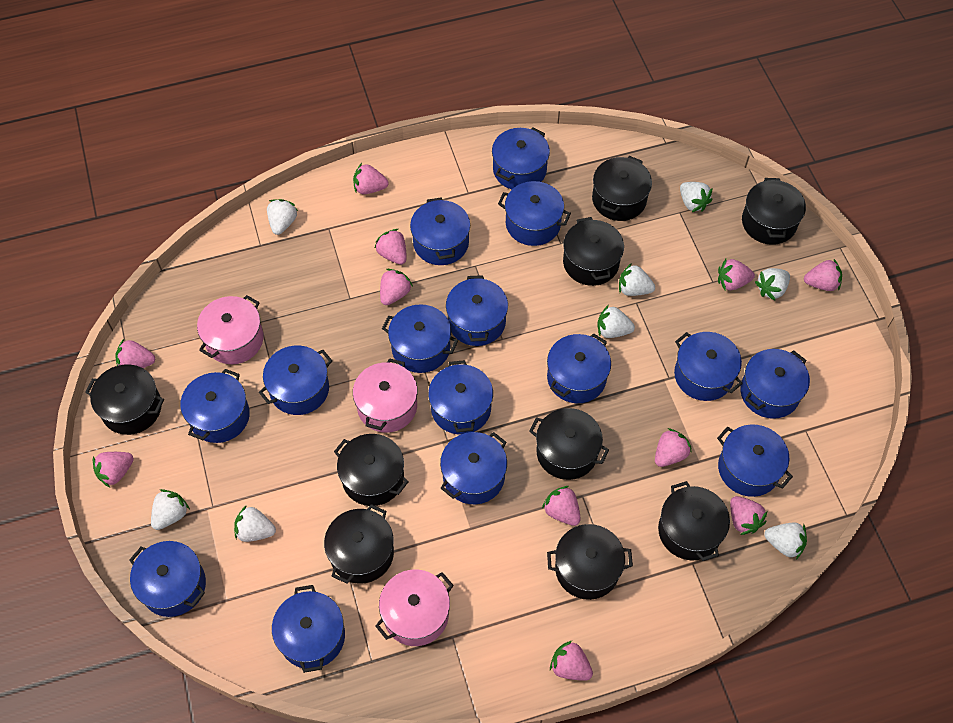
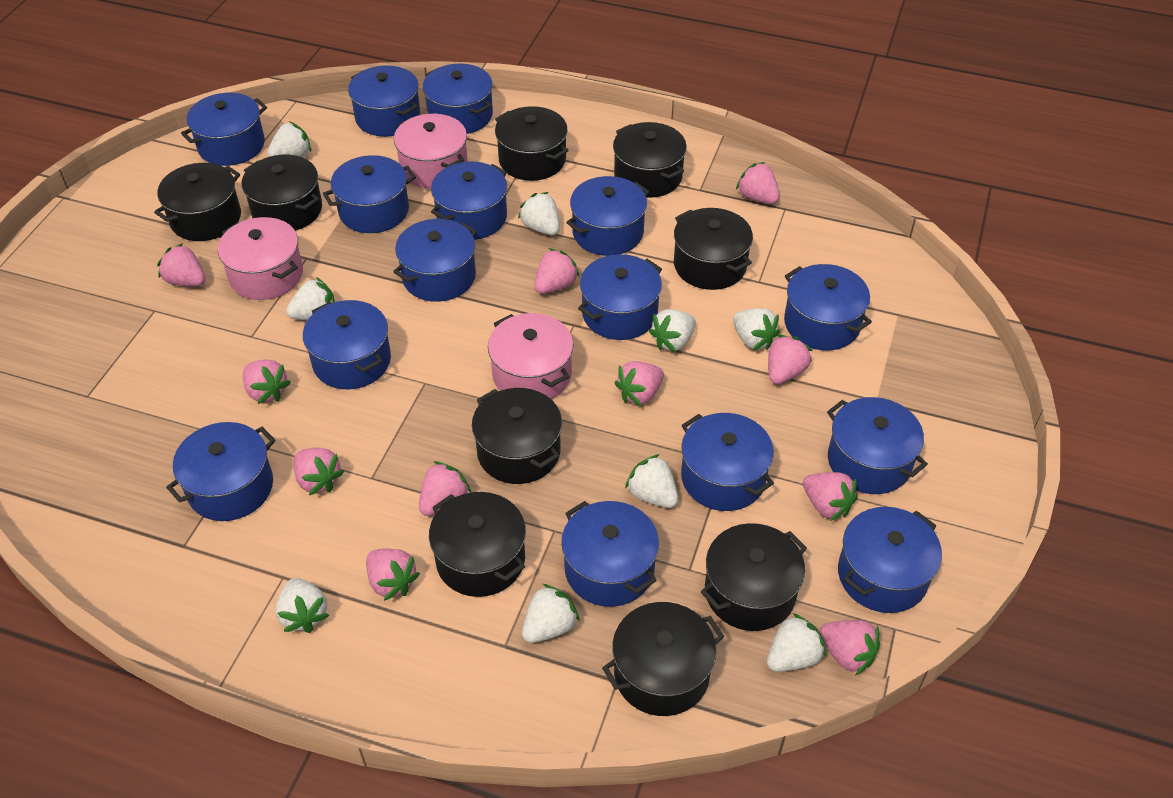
white strawberry: [151,489,190,530] [234,505,276,542] [267,199,298,235] [597,305,635,338] [619,263,655,296] [680,182,712,212] [755,268,790,301] [764,523,807,559] = 8 -> [267,121,311,157] [275,578,329,633] [286,277,335,320] [518,192,560,235] [522,584,580,643] [625,454,678,508] [649,309,696,352] [733,308,780,350] [767,613,826,672] = 9

